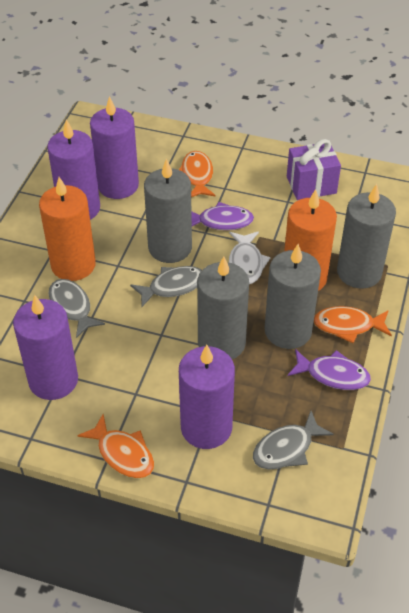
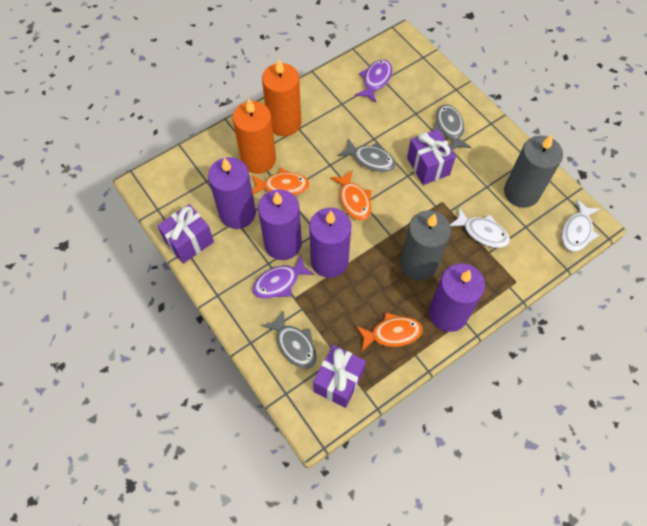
grey candle: [144,158,192,263] [197,256,249,359] [264,244,321,349] [337,184,396,289] = 4 -> [400,210,451,281] [504,135,563,208] = 2
purple gift: [287,139,341,200] = 1 -> [157,204,214,264] [313,345,366,408] [407,129,456,185] = 3
white fish: [229,231,270,284] = 1 -> [450,207,510,248] [562,199,600,252] = 2

